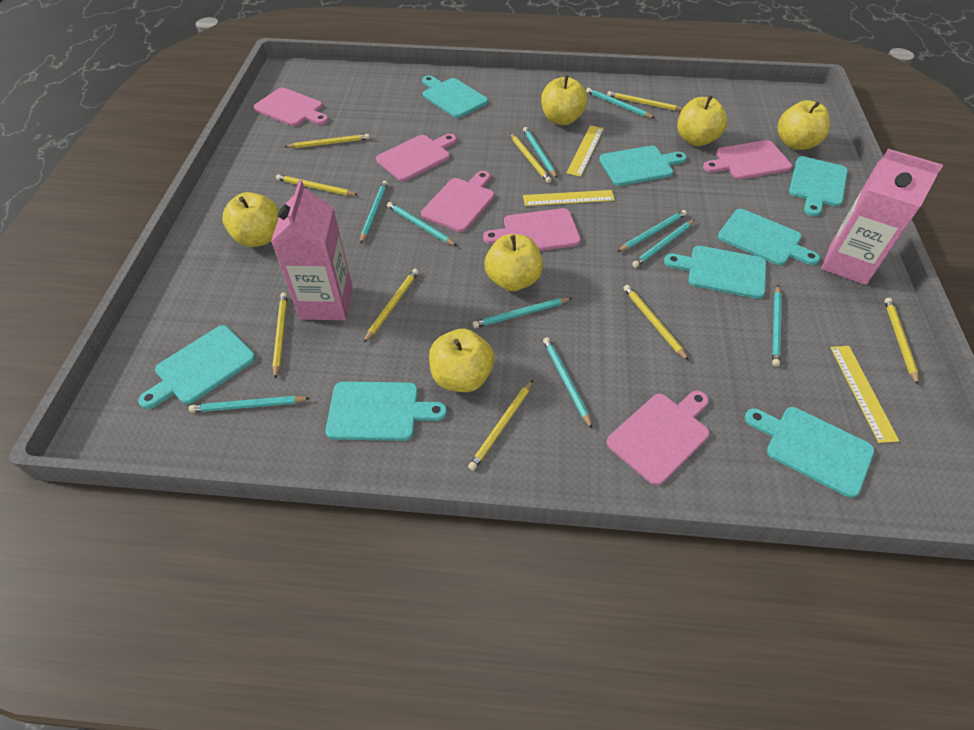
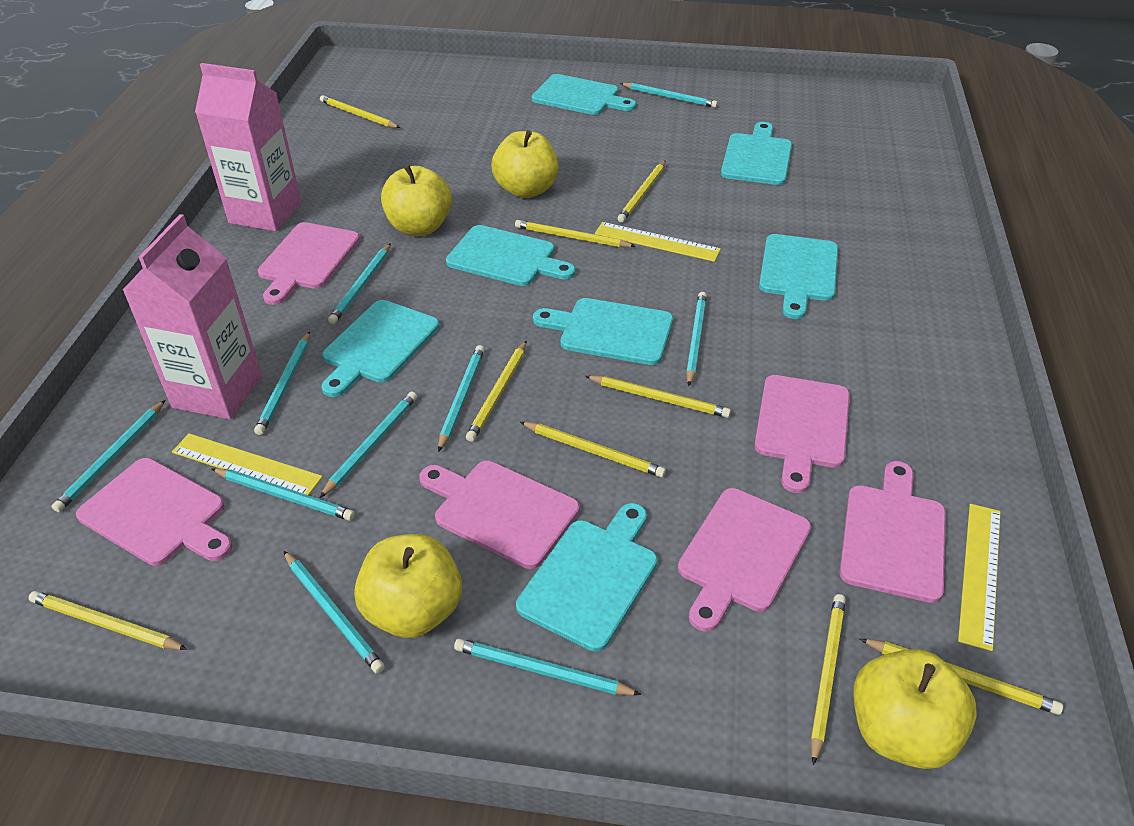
turquoise cutting board: [138,325,255,409] [326,381,447,441] [422,76,488,118] [599,146,687,186] [664,246,766,299] [718,209,820,265] [744,407,874,498] [789,156,848,216] = 8 -> [322,300,439,397] [446,225,576,286] [516,503,658,652] [532,74,636,115] [533,298,673,365] [721,122,792,185] [759,234,838,319] = 7
yellow apple: [223,192,279,247] [429,329,494,392] [485,234,543,291] [541,75,587,125] [677,95,727,146] [778,100,830,150] = 6 -> [354,534,462,638] [381,165,452,236] [492,130,559,198] [854,649,977,769] = 4

